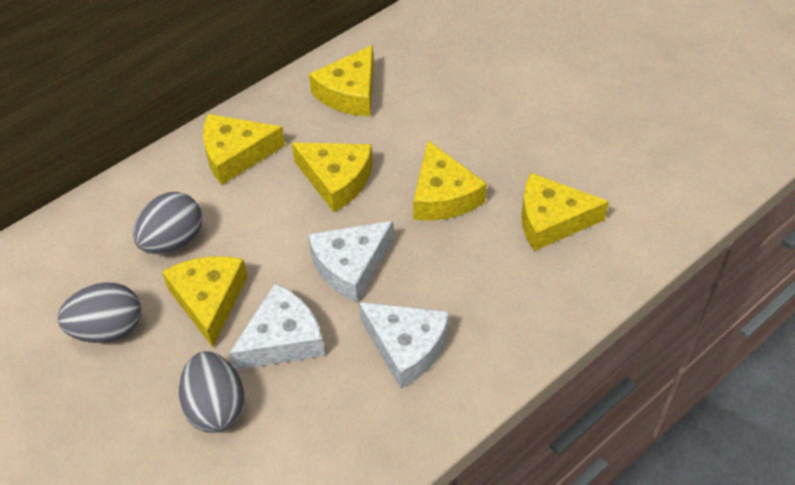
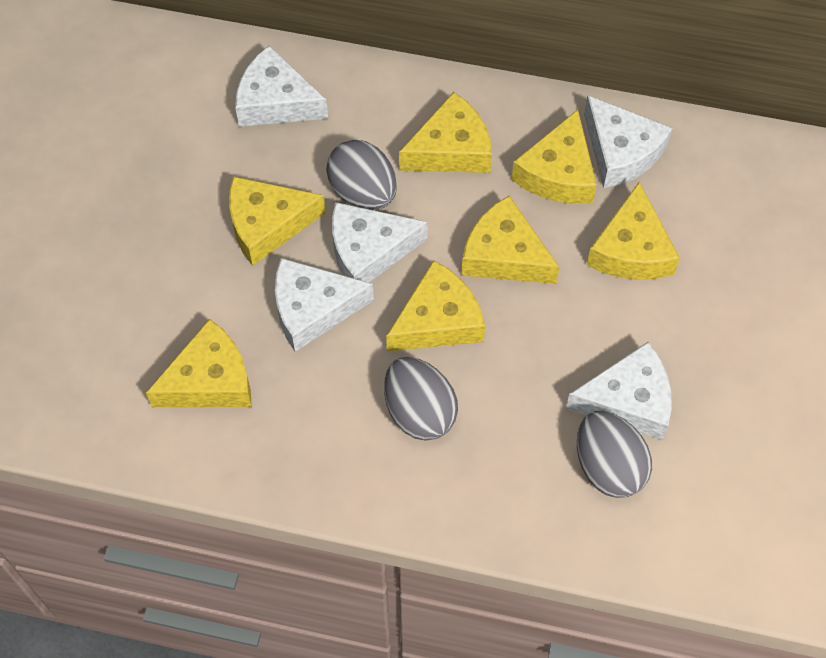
white cheese: [229,283,325,370] [308,221,393,303] [359,302,449,389] = 3 -> [235,45,328,127] [275,258,374,352] [332,202,428,283] [566,342,672,440] [584,95,673,188] = 5
yellow cheese: [162,256,247,347] [203,114,285,185] [292,142,373,212] [309,45,374,116] [413,140,487,221] [521,173,609,251] = 6 -> [146,318,252,407] [229,176,326,266] [386,260,485,351] [399,92,492,173] [461,196,559,284] [511,110,597,204] [587,182,680,280] = 7

